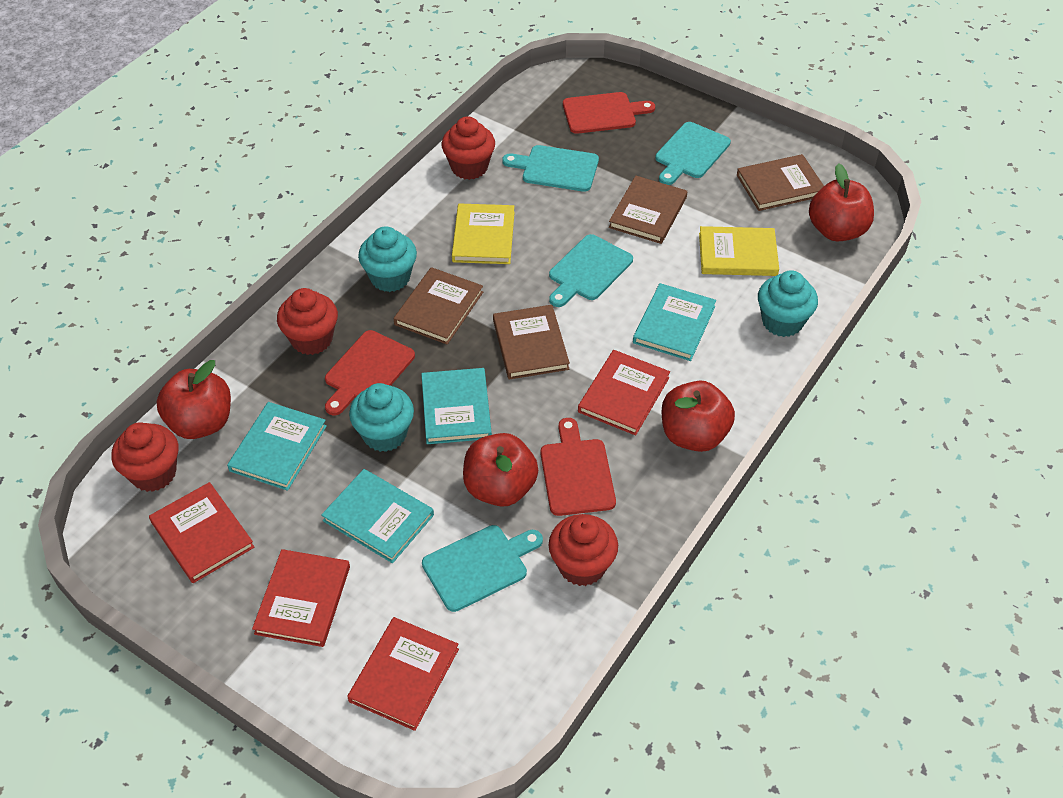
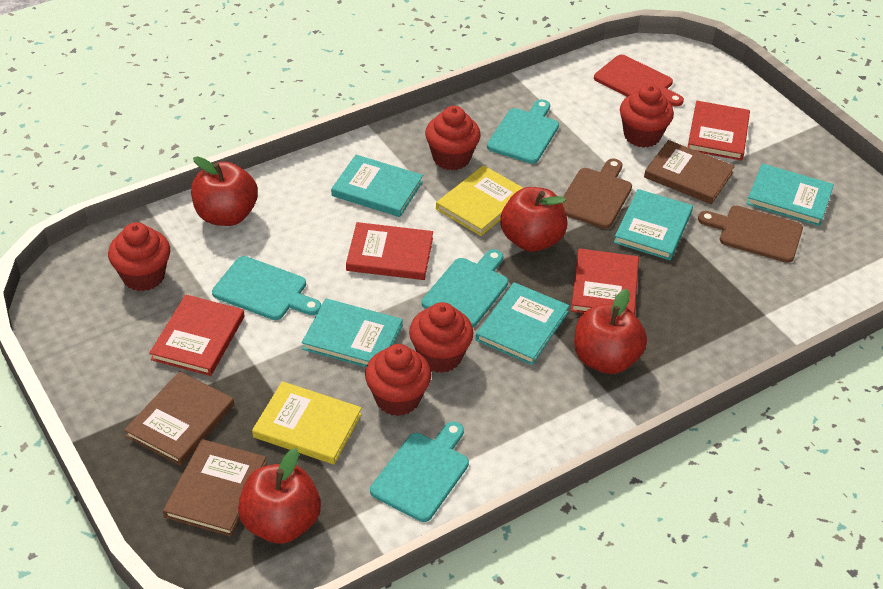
brown book: [394,267,483,345] [493,305,570,380] [609,176,687,244] [737,154,824,211] = 4 -> [124,371,234,466] [163,439,267,537] [644,140,735,204] = 3
brown cutting board: none = 0 -> [562,159,632,229] [698,206,803,263] = 2
red cupcake: [111,422,178,492] [277,288,338,355] [442,116,495,180] [549,514,618,586] = 4 -> [108,222,170,291] [365,344,431,416] [409,302,474,373] [425,106,481,170] [620,84,674,148] = 5
red cutting board: [325,330,415,416] [540,418,616,516] [563,92,655,134] = 3 -> [594,55,684,107] = 1
turquoise book: [227,402,327,491] [321,469,434,563] [421,368,492,444] [633,283,716,361] = 4 -> [302,298,403,367] [331,155,423,217] [476,282,569,365] [614,189,693,260] [746,163,834,226] = 5
turquoise cupcake: [349,383,414,452] [358,226,417,292] [758,270,818,337] = 3 -> none = 0

